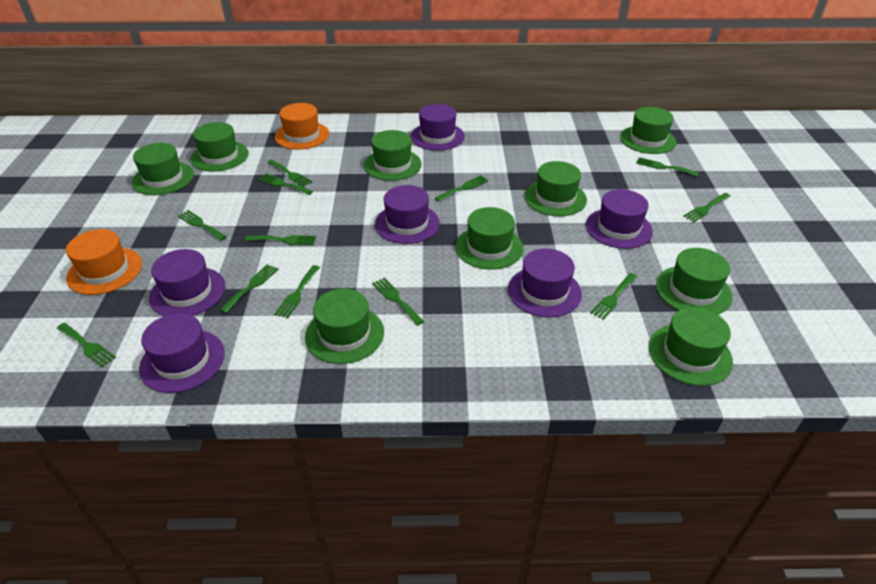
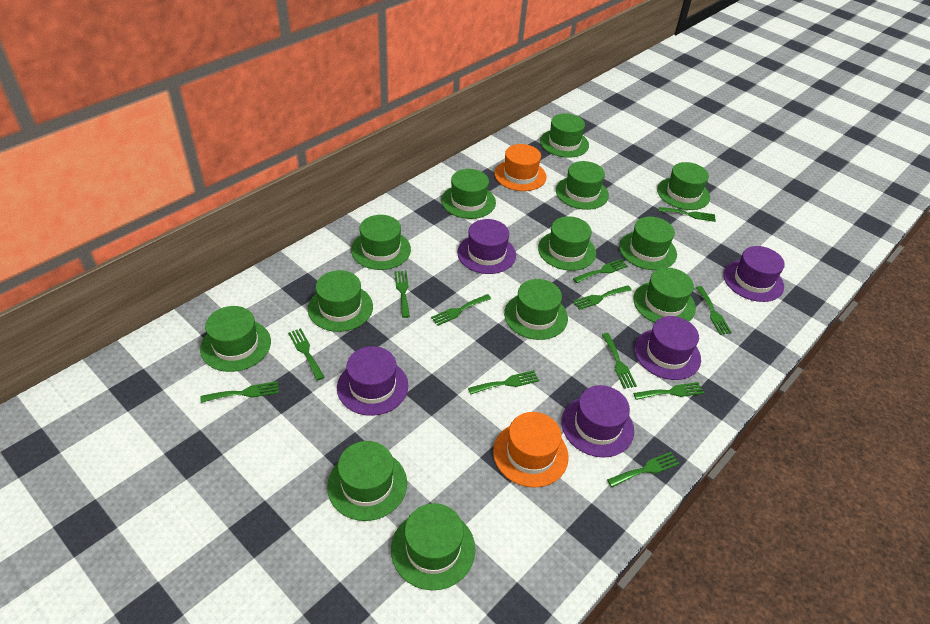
green hat: [132,143,194,195] [190,122,249,172] [305,288,384,364] [364,130,422,181] [455,207,523,270] [525,161,587,216] [620,107,676,154] [648,307,733,386] [656,248,732,315] = 9 -> [200,306,271,372] [308,270,373,332] [327,441,407,521] [351,215,411,270] [391,503,475,590] [441,169,496,219] [504,279,568,340] [538,216,596,271] [540,113,589,158] [556,161,609,210] [619,217,677,270] [633,268,696,323] [657,162,710,210] = 13
purple hat: [139,313,225,393] [149,249,225,316] [375,185,440,244] [411,104,465,151] [508,248,582,317] [586,189,653,249] = 6 -> [337,346,408,416] [457,219,516,274] [561,385,634,458] [634,316,701,380] [723,246,785,302] = 5

